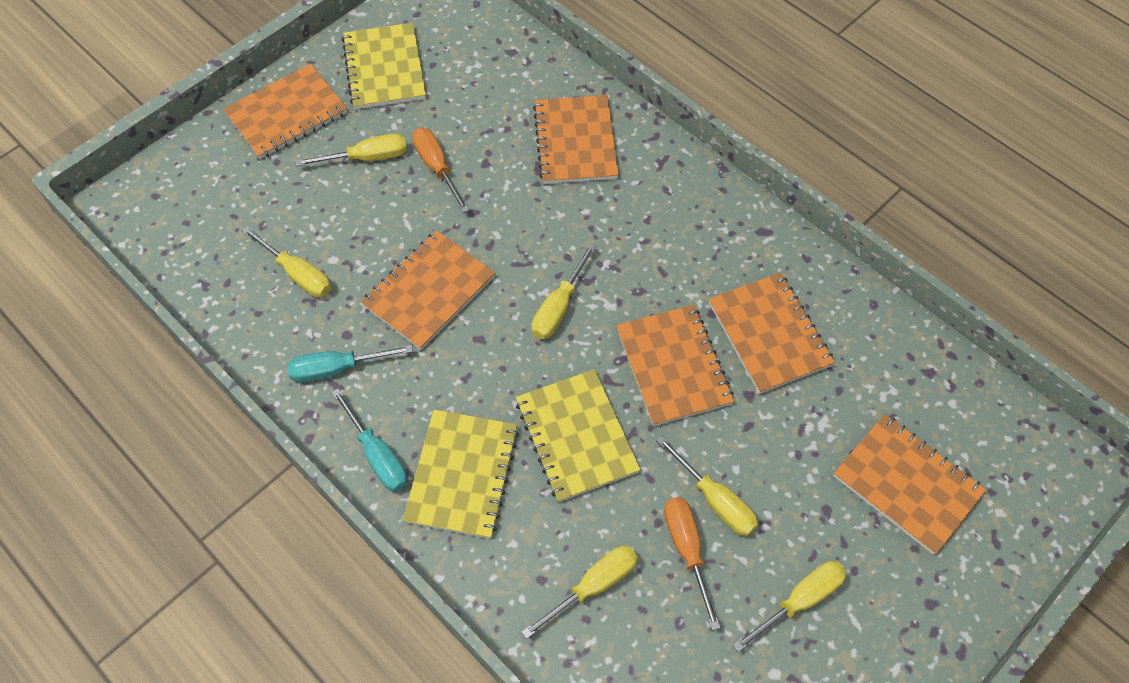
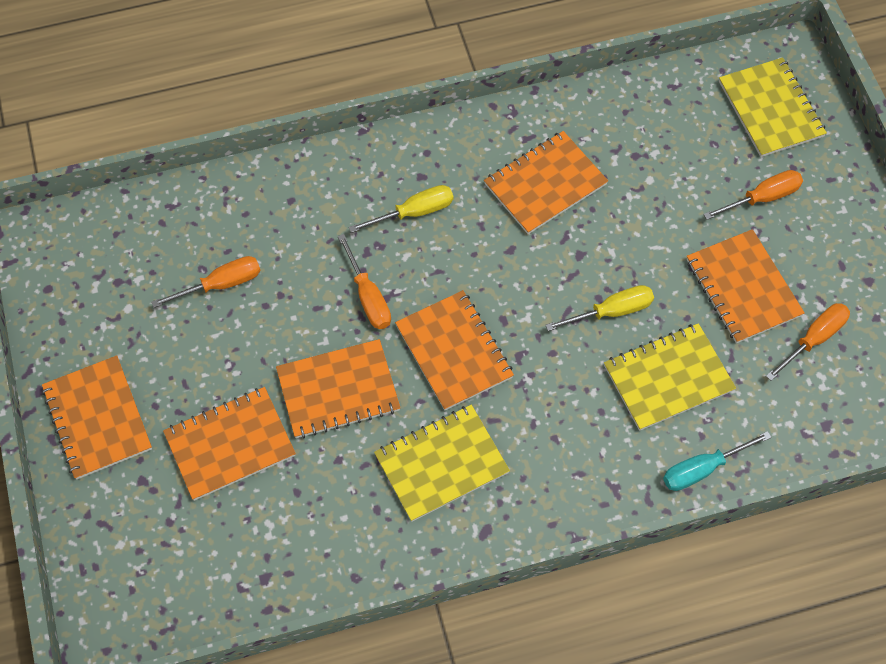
orange screwdriver: [412,128,469,213] [664,497,721,630] = 2 -> [151,256,260,308] [338,234,391,329] [703,170,803,220] [766,303,850,381] = 4
turquoise screwdriver: [287,345,413,382] [331,388,407,492] = 2 -> [663,431,771,491] = 1
yellow screwdriver: [242,226,331,297] [295,133,407,167] [522,545,638,639] [532,243,597,339] [656,436,758,536] [733,561,847,652] = 6 -> [349,185,453,233] [545,285,654,331] = 2

